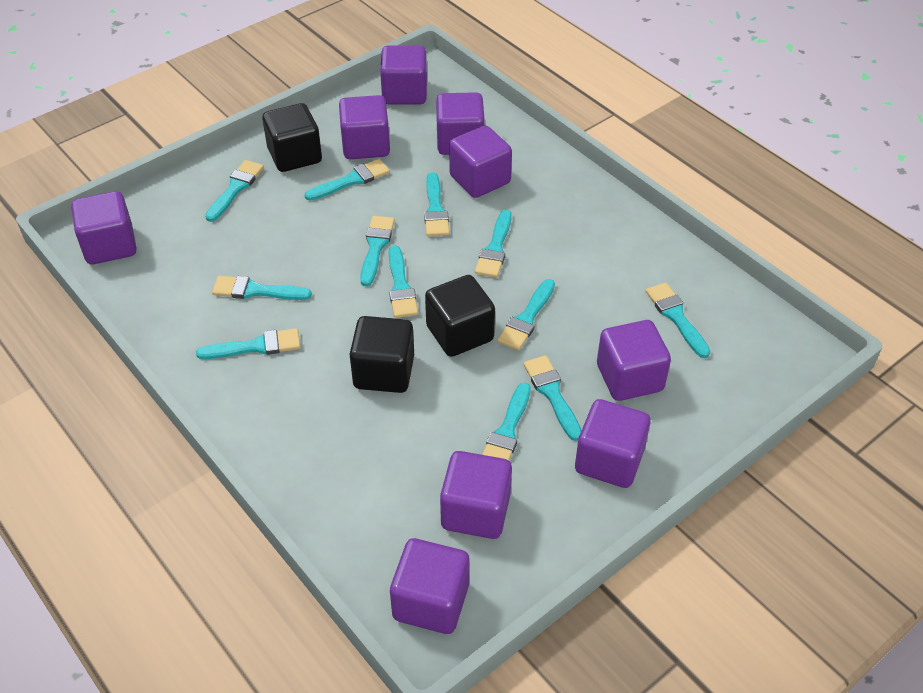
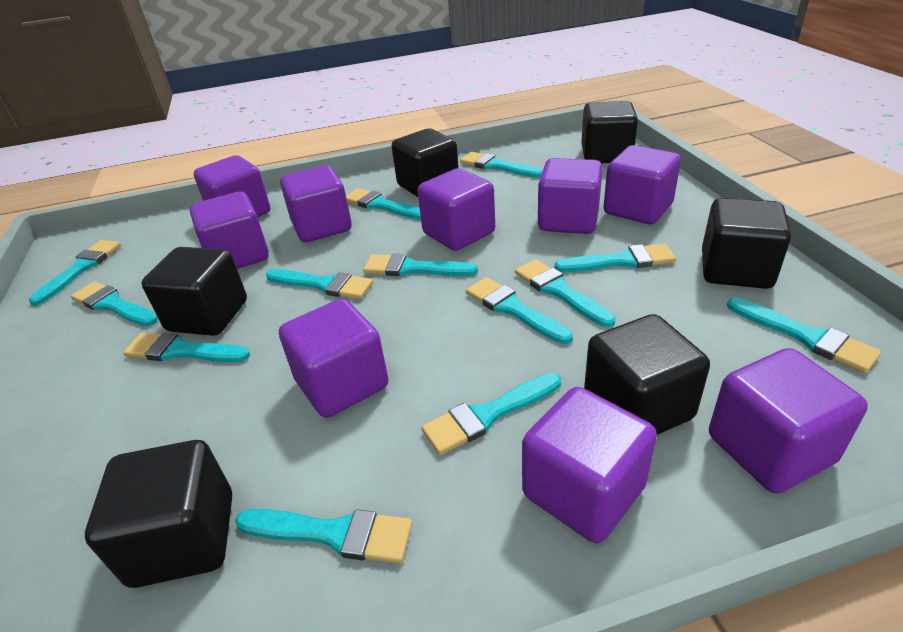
black cube: [262,103,322,172] [349,316,414,393] [425,275,495,357] = 3 -> [85,440,232,588] [142,247,247,336] [391,129,459,197] [581,101,638,163] [584,314,710,435] [702,198,791,289] = 6
turquoise brush: [196,328,300,359] [205,160,264,222] [212,276,312,300] [304,159,390,200] [360,216,395,286] [388,245,418,318] [424,172,450,237] [475,210,512,278] [482,383,531,460] [497,279,555,351] [523,355,582,441] [646,282,710,358] = 12 -> [29,240,121,306] [71,281,158,326] [123,332,250,362] [235,509,412,564] [266,269,373,299] [346,188,421,220] [363,254,478,276] [421,373,561,455] [460,152,543,178] [466,277,573,344] [515,259,616,327] [554,243,676,272] [727,297,881,373] = 13

